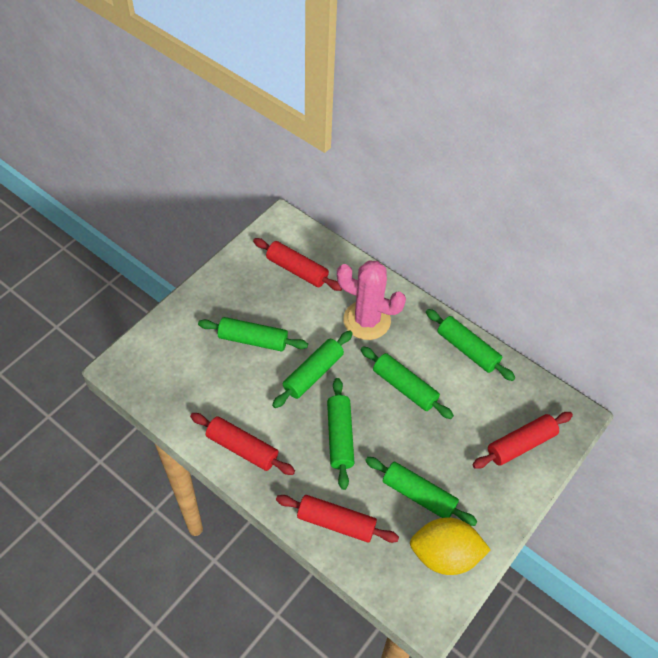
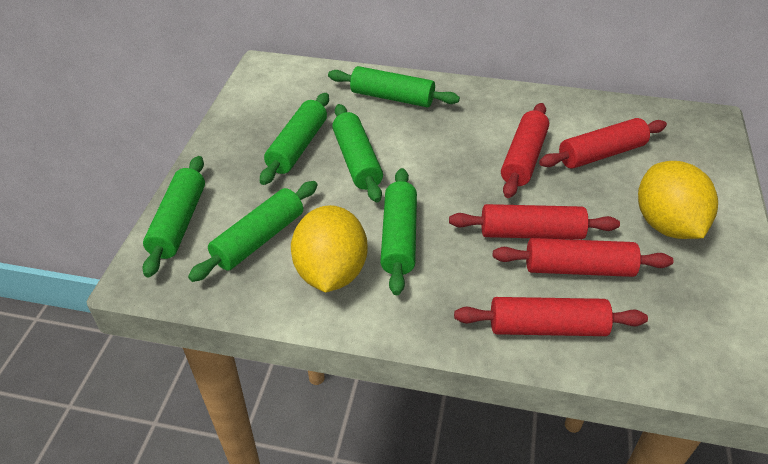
pink cactus: [337,261,406,340] = 1 -> none = 0
red rolling pin: [190,413,295,475] [253,238,342,291] [276,495,399,543] [473,412,573,469] = 4 -> [449,204,620,240] [454,297,648,336] [493,238,674,277] [501,103,549,198] [539,118,667,169] = 5
yellow lemon: [410,517,491,575] = 1 -> [291,205,368,293] [638,161,718,239] = 2

